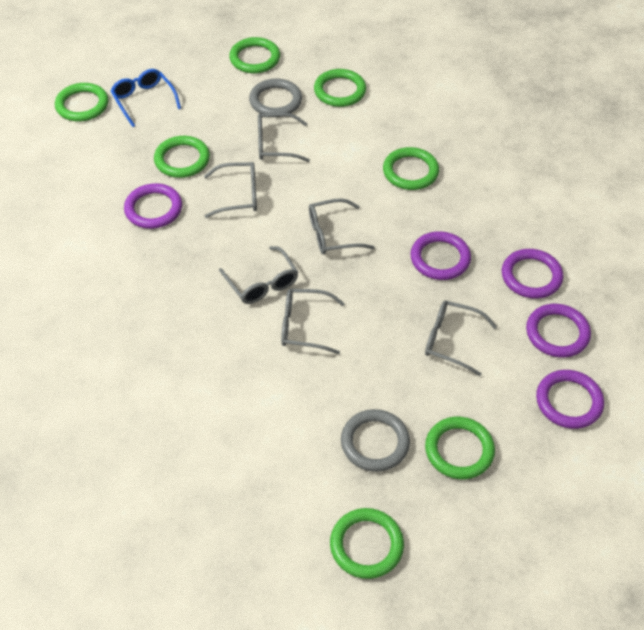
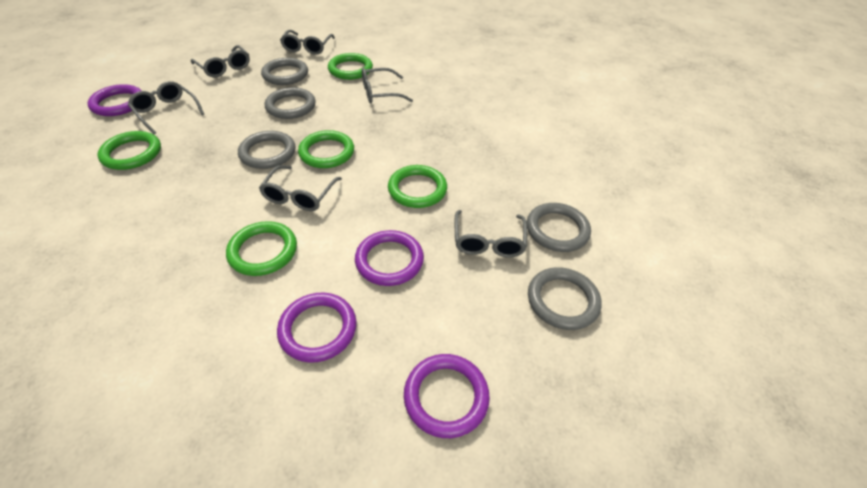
blue glasses: [111,69,181,127] = 1 -> none = 0
green ring: [55,83,108,122] [154,136,210,178] [229,37,280,73] [314,69,366,107] [330,508,404,579] [383,147,439,190] [425,417,495,479] = 7 -> [97,131,161,170] [226,221,297,276] [298,130,354,168] [328,53,373,80] [388,165,447,208] = 5
grey ring: [249,78,302,117] [341,409,410,472] = 2 -> [238,131,295,169] [261,58,308,85] [265,87,316,119] [527,203,591,252] [528,267,602,330] = 5
purple ring: [124,183,182,229] [410,231,471,280] [502,249,563,299] [526,304,591,358] [536,370,604,429] = 5 -> [88,84,142,116] [277,293,357,363] [355,230,424,286] [404,354,490,438] = 4

